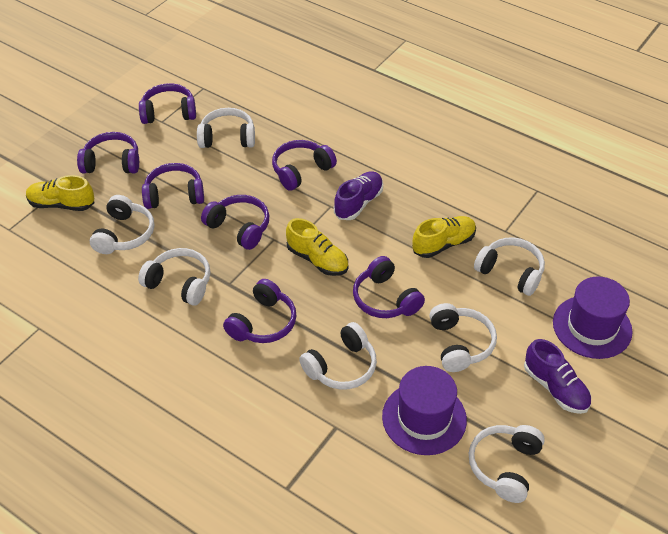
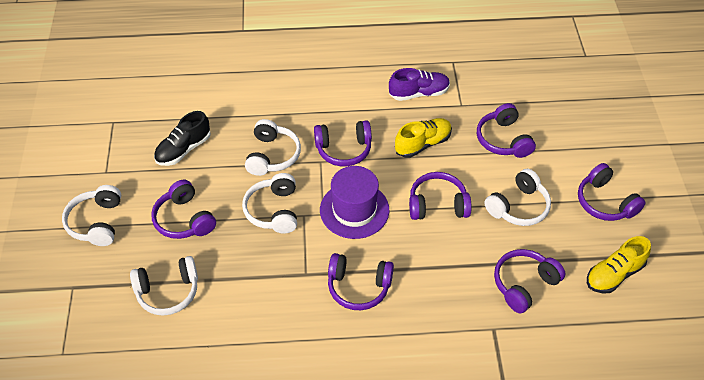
black shoe: none = 0 -> [154,111,211,166] = 1
purple hat: [382,366,467,455] [553,276,633,359] = 2 -> [320,166,390,239] = 1
purple shoe: [334,171,383,220] [524,339,591,414] = 2 -> [389,68,450,101] = 1
white headphones: [90,195,154,254] [138,248,211,306] [197,108,255,148] [299,322,377,390] [429,303,497,372] [469,425,545,503] [474,237,545,296] = 7 -> [62,185,121,246] [130,256,198,316] [242,173,297,233] [245,119,301,176] [484,169,551,226] = 5
yellow shoe: [26,175,94,211] [286,218,348,276] [412,216,476,258] = 3 -> [395,118,452,158] [587,236,651,293] = 2

